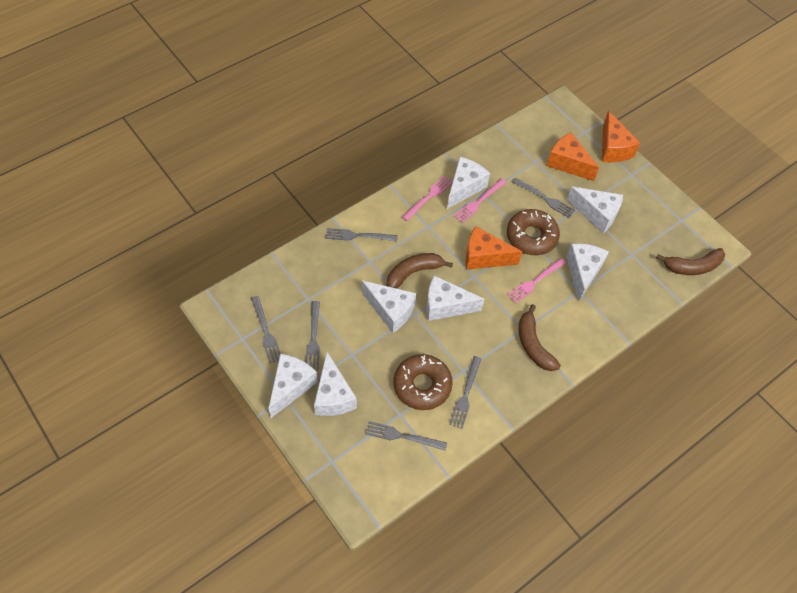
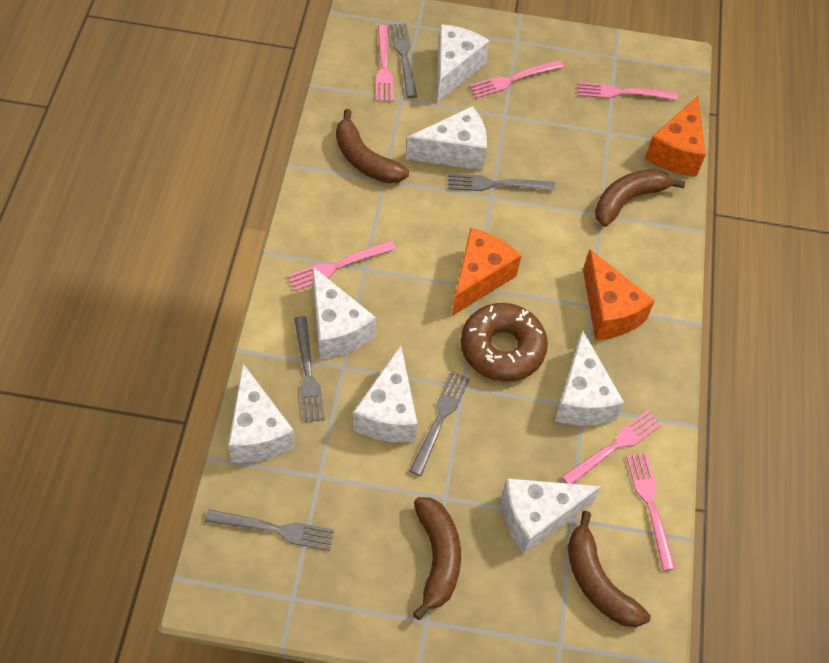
brown banana: [387,253,453,288] [518,304,561,371] [656,248,725,275] = 3 -> [336,109,409,184] [413,497,461,620] [568,511,651,627] [595,169,685,227] = 4
brown donut: [393,354,453,410] [507,209,560,255] = 2 -> [461,303,548,382] = 1
grey fork: [251,296,280,363] [305,301,320,370] [326,228,398,241] [365,421,447,451] [449,356,482,429] [512,178,575,218] = 6 -> [205,509,334,551] [294,316,325,422] [390,23,417,98] [410,371,470,476] [448,174,555,191] = 5
pink fork: [402,175,453,221] [454,179,506,223] [507,258,566,304] = 3 -> [287,241,396,291] [376,25,394,102] [469,60,564,98] [562,410,662,484] [578,82,678,100] [626,453,676,571] = 6

